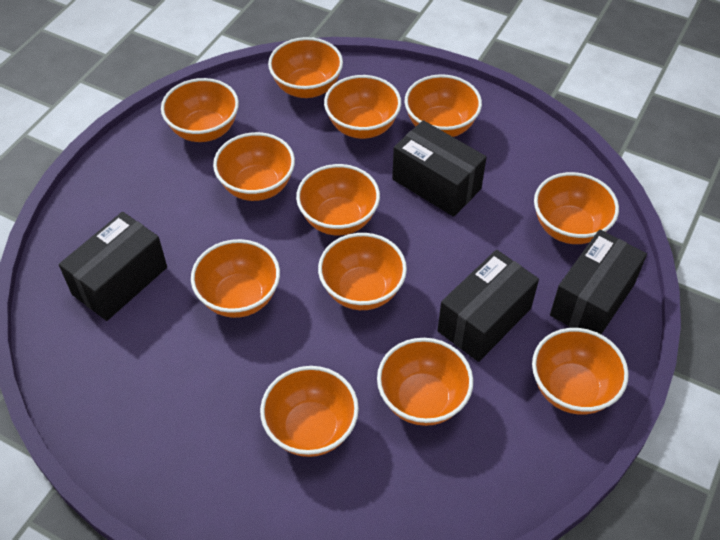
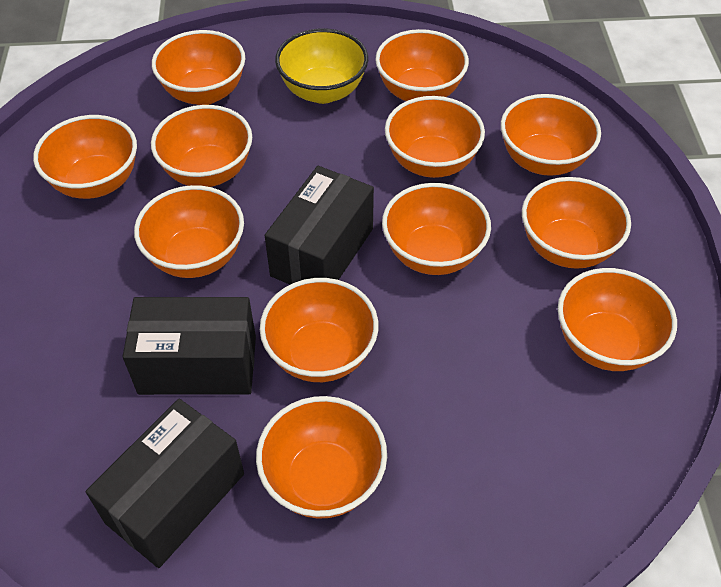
black box: [59,212,167,321] [392,120,487,217] [438,250,539,362] [550,230,647,334] = 4 -> [86,399,244,568] [122,297,256,395] [265,166,374,285] = 3
yellow bowl: none = 0 -> [275,28,368,104] = 1

